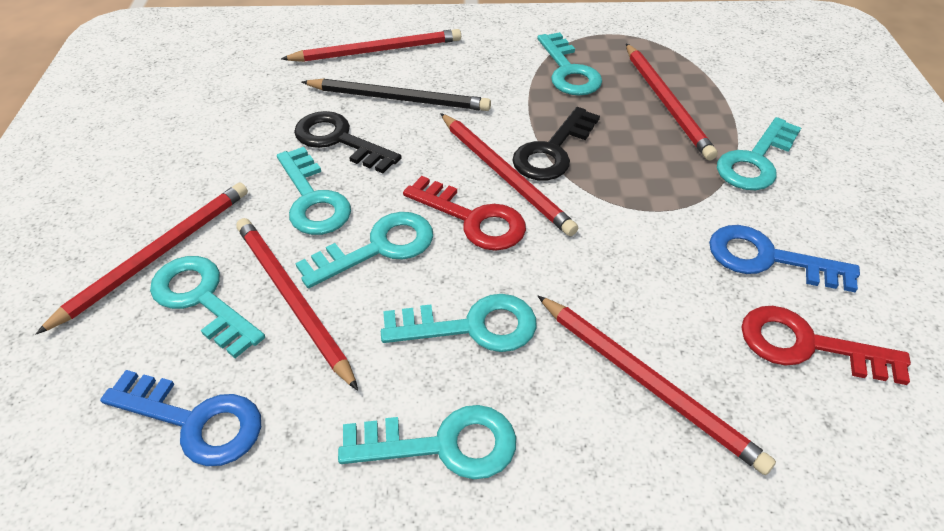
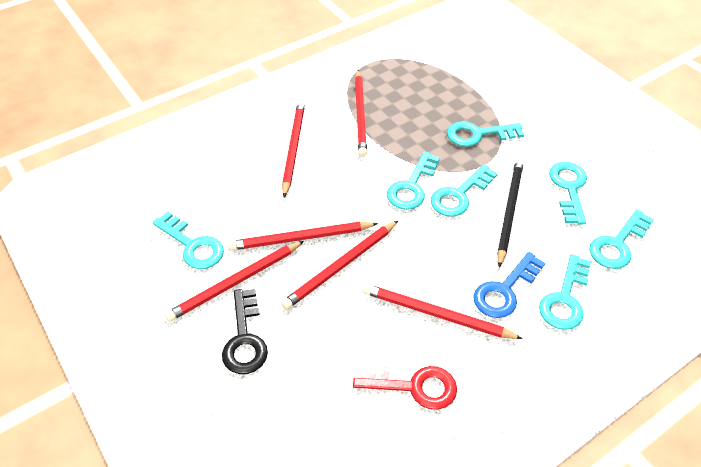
black key: [294,111,402,173] [512,107,600,180] = 2 -> [222,289,268,374] = 1
blue key: [100,370,261,466] [709,225,860,292] = 2 -> [473,252,545,318] = 1
red key: [403,176,526,251] [741,306,911,385] = 2 -> [353,365,457,410] = 1

